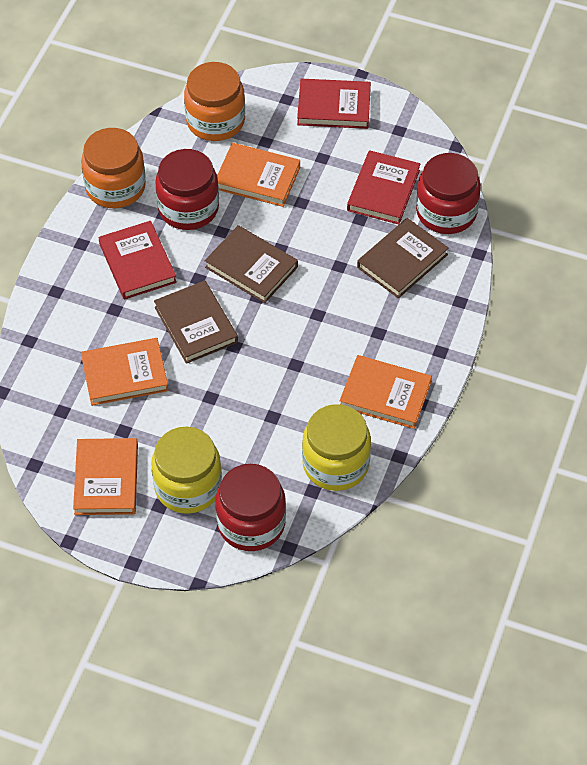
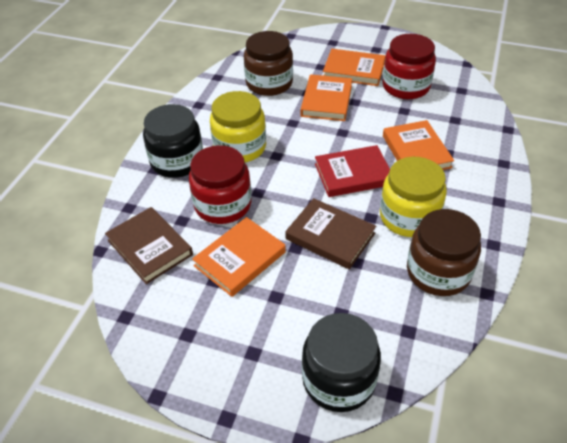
black jar: none = 0 -> [143,104,203,178] [302,313,381,412] = 2
brown book: [154,280,238,364] [205,225,298,303] [357,218,449,298] = 3 -> [105,207,193,284] [285,198,376,269] = 2
brown jar: none = 0 -> [244,31,293,96] [407,209,481,296] = 2
orange jar: [81,128,146,208] [184,62,245,141] = 2 -> none = 0
red book: [99,221,177,300] [297,79,371,129] [347,150,420,225] = 3 -> [315,145,390,197] = 1
red jar: [155,149,219,230] [216,464,286,551] [416,153,481,234] = 3 -> [189,145,251,224] [382,34,436,99] = 2

